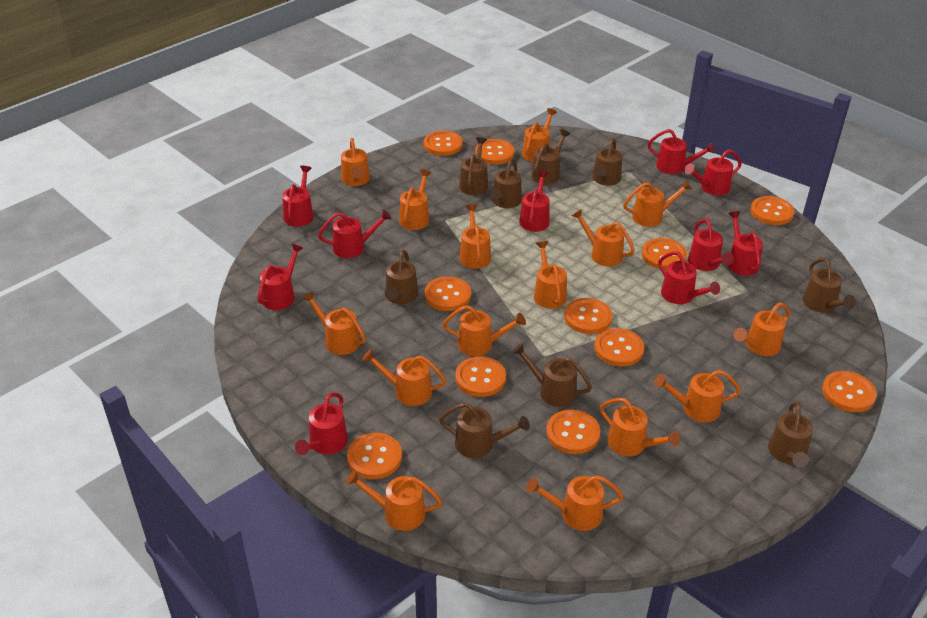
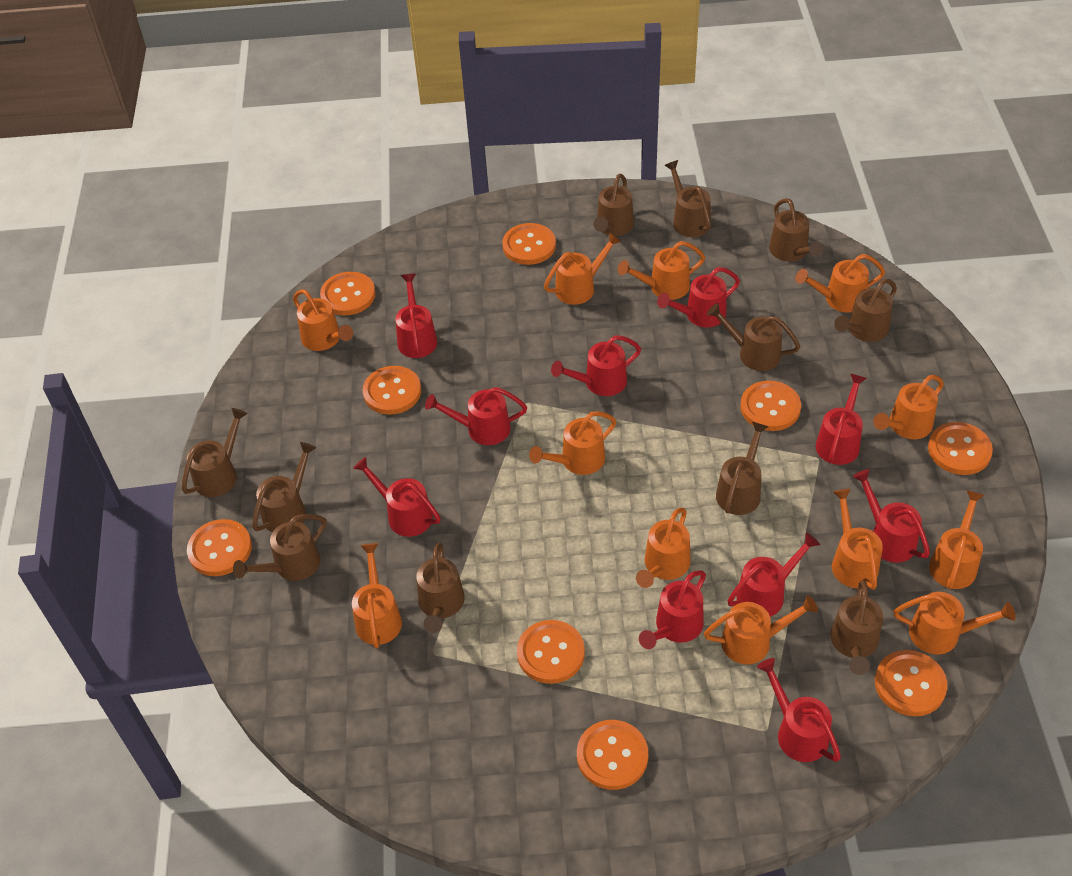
brown watering can: [385,250,418,304] [439,403,530,458] [459,137,488,195] [490,159,522,208] [512,343,592,407] [531,129,570,184] [592,138,622,186] [768,401,813,467] [803,258,856,313] = 9 -> [182,408,248,497] [233,514,326,581] [252,442,316,532] [416,543,465,633] [593,174,634,236] [664,160,711,237] [707,303,800,371] [716,422,769,515] [769,198,823,262] [830,580,883,675] [834,279,897,342] = 11
orange button: [347,433,402,479] [424,131,463,156] [425,276,471,311] [455,356,506,397] [475,139,515,165] [546,410,600,454] [564,298,612,334] [594,328,644,367] [642,238,687,270] [750,196,794,225] [822,371,877,412] = 11 -> [187,519,252,576] [320,272,376,315] [363,366,421,415] [502,223,556,265] [517,620,585,684] [577,720,648,790] [740,381,801,431] [875,650,947,716] [928,422,993,475] = 9
orange watering can: [302,291,366,355] [341,138,370,186] [346,470,442,531] [362,349,447,406] [399,169,432,230] [443,305,526,356] [460,204,491,269] [522,108,557,162] [526,475,623,531] [534,241,567,309] [572,209,635,267] [600,398,680,456] [623,180,692,227] [654,370,741,422] [734,303,790,356] = 15 -> [293,289,353,351] [352,543,402,648] [529,411,616,475] [544,232,621,305] [618,241,705,300] [636,508,690,588] [704,595,818,665] [795,254,885,313] [832,489,883,590] [873,375,944,439] [893,592,1016,654] [929,490,985,589] = 12

